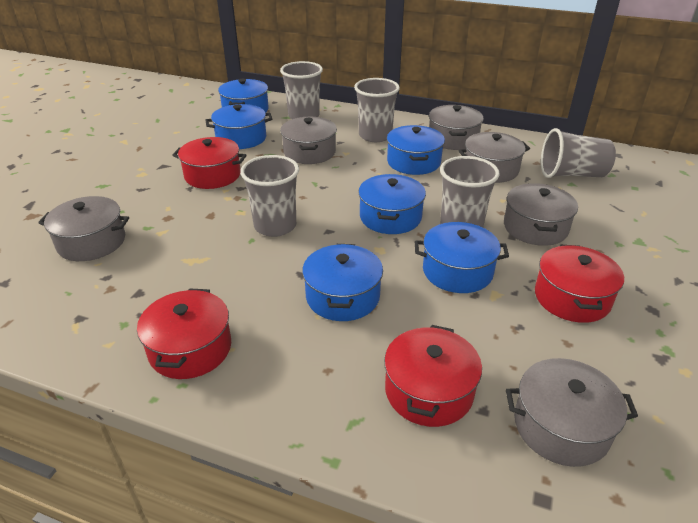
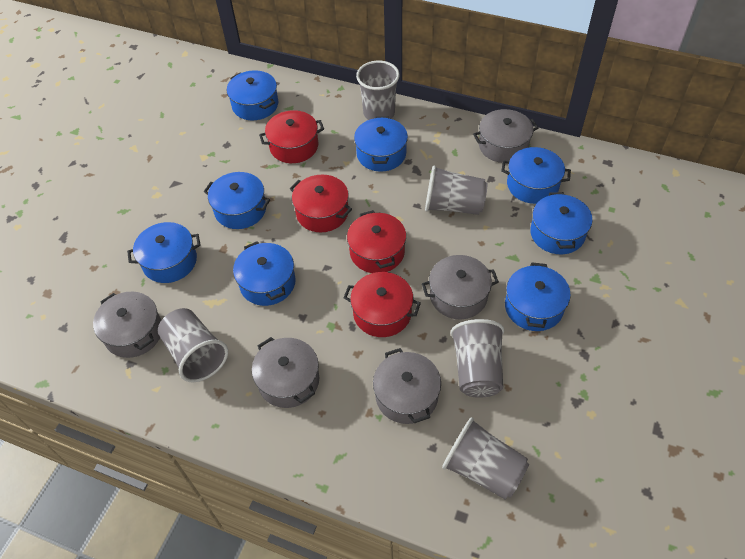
blue pot: [206,104,272,149] [218,79,269,113] [302,244,383,321] [358,174,426,234] [387,125,445,175] [415,222,509,293] = 6 -> [127,222,201,283] [204,172,270,229] [227,70,278,121] [233,241,296,306] [354,117,408,172] [501,147,571,204] [505,262,571,331] [530,192,592,254] = 8
grey pot: [38,196,129,261] [280,117,337,164] [429,105,484,150] [458,132,530,183] [504,183,578,246] [506,358,638,467] = 6 -> [93,292,161,358] [252,337,319,408] [373,348,441,424] [422,255,499,319] [473,109,538,163] = 5

